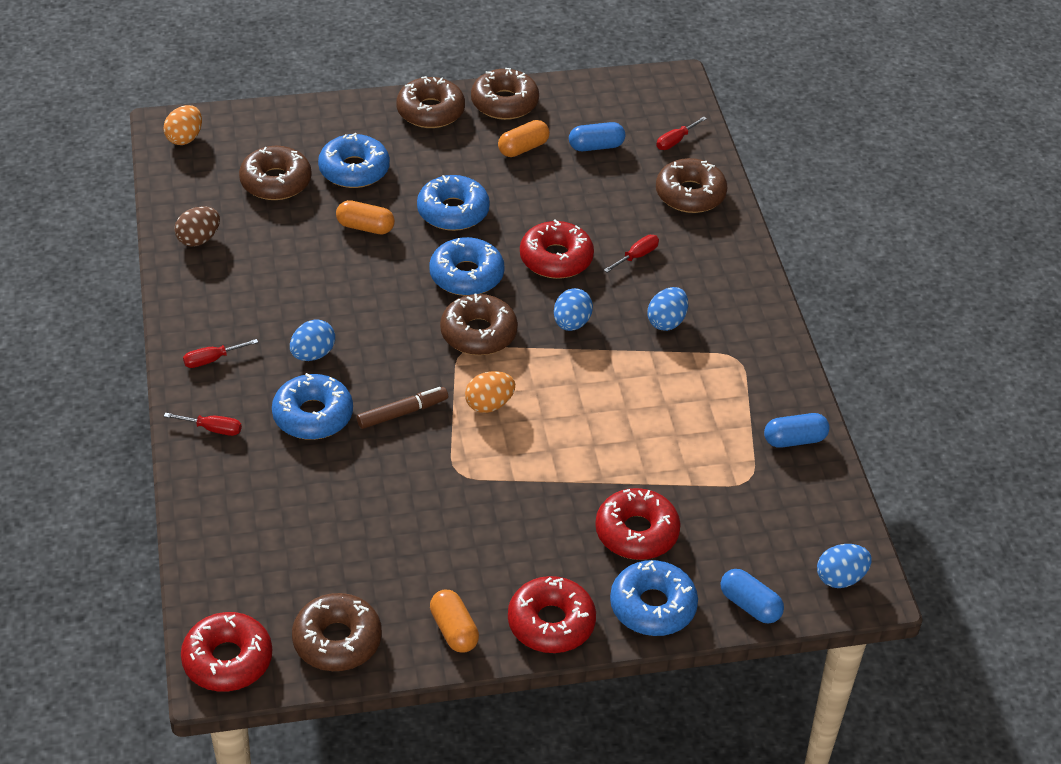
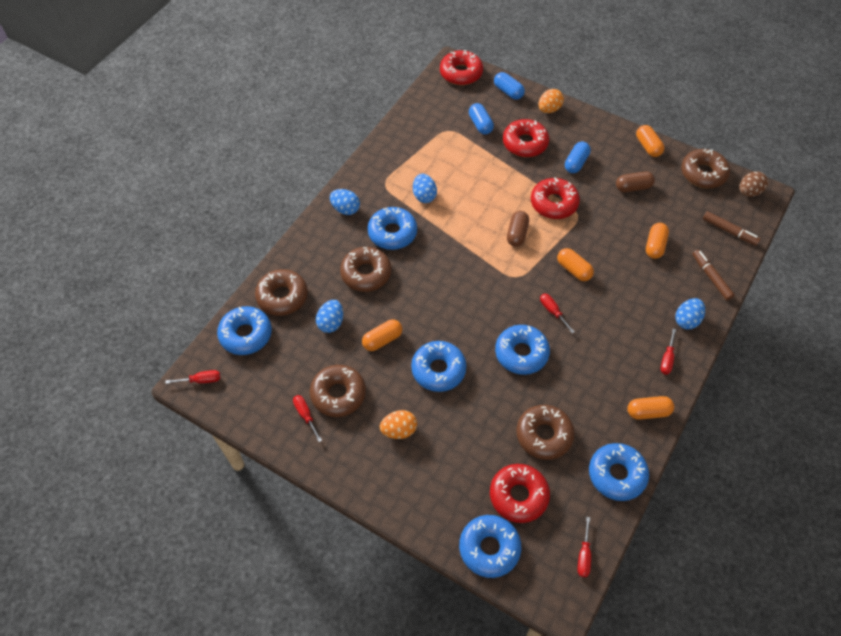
blue donut: [272,373,353,440] [318,133,390,188] [417,175,490,231] [429,237,505,296] [610,560,698,636] = 5 -> [217,306,272,355] [368,207,417,250] [411,341,467,392] [459,515,521,578] [495,325,550,375] [589,443,649,501] = 6
brown capsule: none = 0 -> [507,211,529,247] [616,171,655,192] = 2
brown donut: [239,146,312,200] [292,593,382,671] [396,76,465,128] [440,294,518,355] [471,68,539,120] [656,158,727,213] = 6 -> [255,269,308,316] [310,365,366,417] [340,247,391,292] [516,405,575,460] [681,149,730,188] = 5
brown marker: [357,387,448,429] = 1 -> [692,250,735,300] [703,211,761,246] = 2
orange capsule: [336,200,395,235] [430,590,479,653] [498,120,550,157] = 3 -> [362,319,402,351] [557,248,594,281] [627,396,674,420] [636,125,665,157] [646,223,669,259] = 5
red screwdriver: [164,413,242,436] [183,339,258,368] [604,235,659,272] [656,116,707,150] = 4 -> [165,370,220,384] [293,395,322,442] [540,293,575,333] [577,517,591,577] [660,329,676,374] = 5

